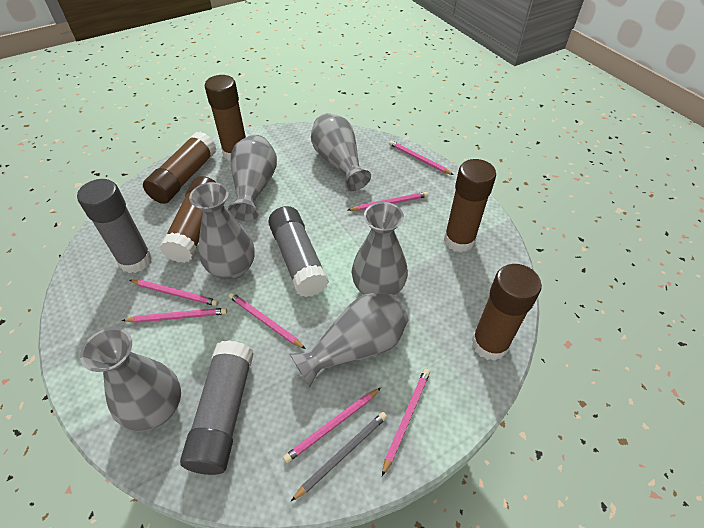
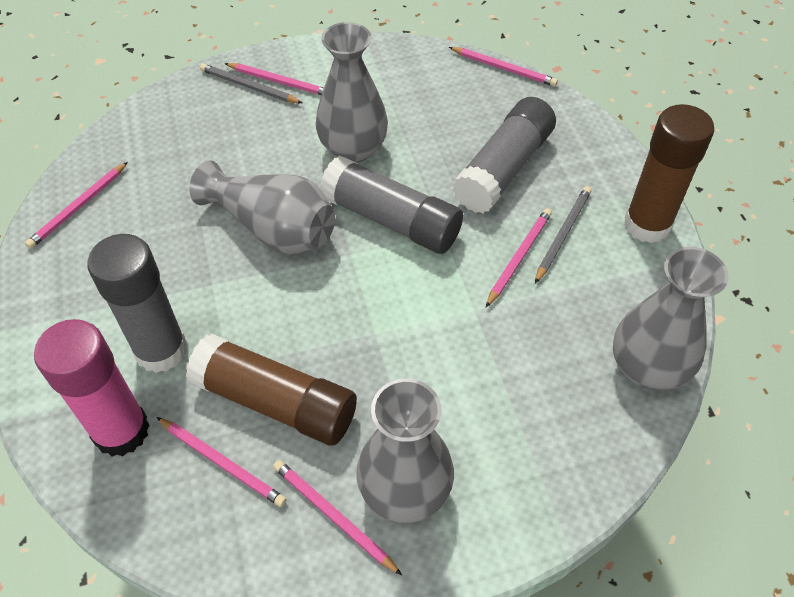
brown glue stick: [143,132,216,204] [160,176,217,263] [205,75,246,160] [444,159,496,252] [472,264,542,361] = 5 -> [186,334,357,445] [624,104,714,243] = 2
grey pencil: [291,412,387,501] = 1 -> [200,63,302,103] [535,186,591,283] = 2
grey vase: [80,328,181,431] [189,182,255,280] [228,135,277,221] [290,293,408,387] [311,113,371,191] [352,202,408,296] = 6 -> [189,160,335,254] [315,22,388,163] [356,378,454,524] [613,247,728,391] = 4
pink glue stick: none = 0 -> [34,319,150,457] = 1
pink pencil: [122,308,227,323] [130,280,219,306] [229,292,306,349] [283,388,381,463] [348,192,428,211] [382,369,430,476] [389,140,454,175] = 7 -> [25,162,128,249] [157,417,287,507] [224,63,324,95] [273,460,402,575] [449,47,558,87] [486,208,552,307] = 6

